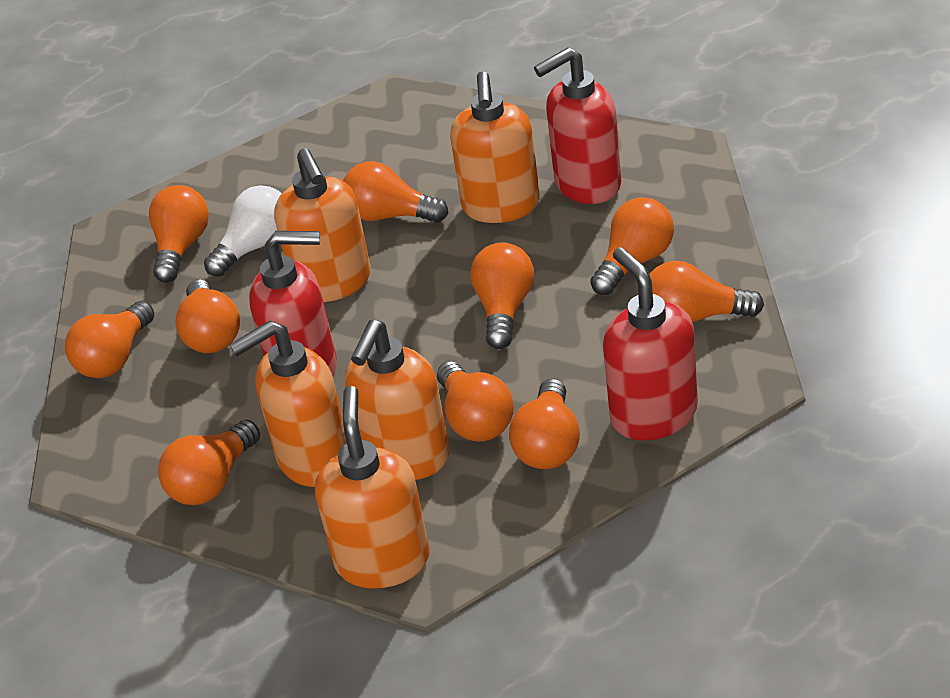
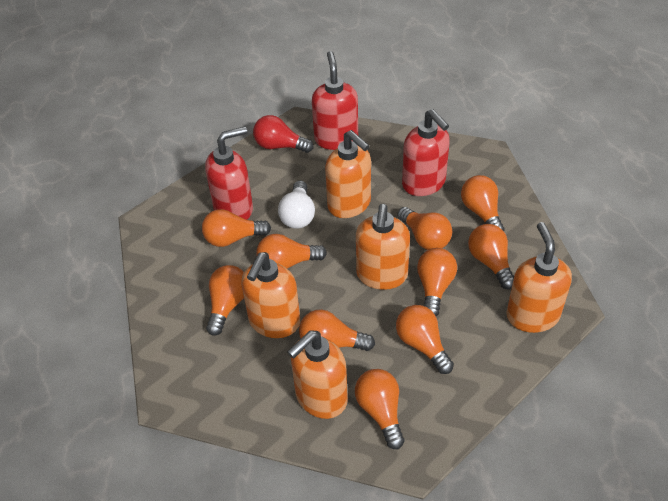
red light bulb: none = 0 -> [253,115,314,153] = 1

